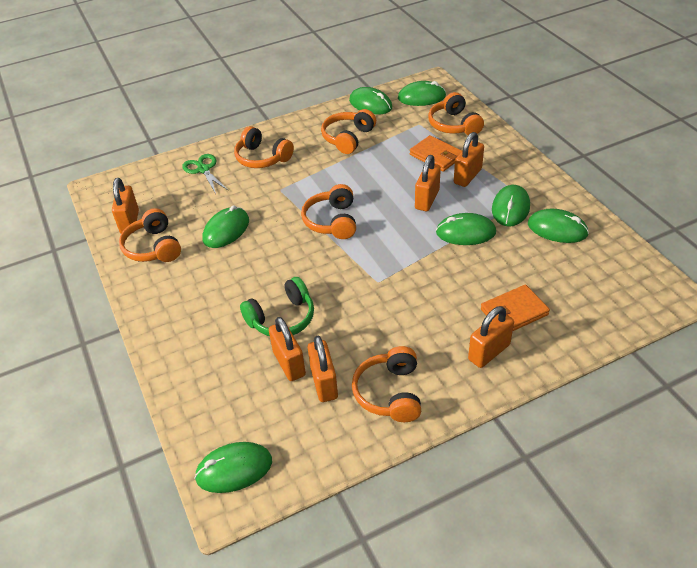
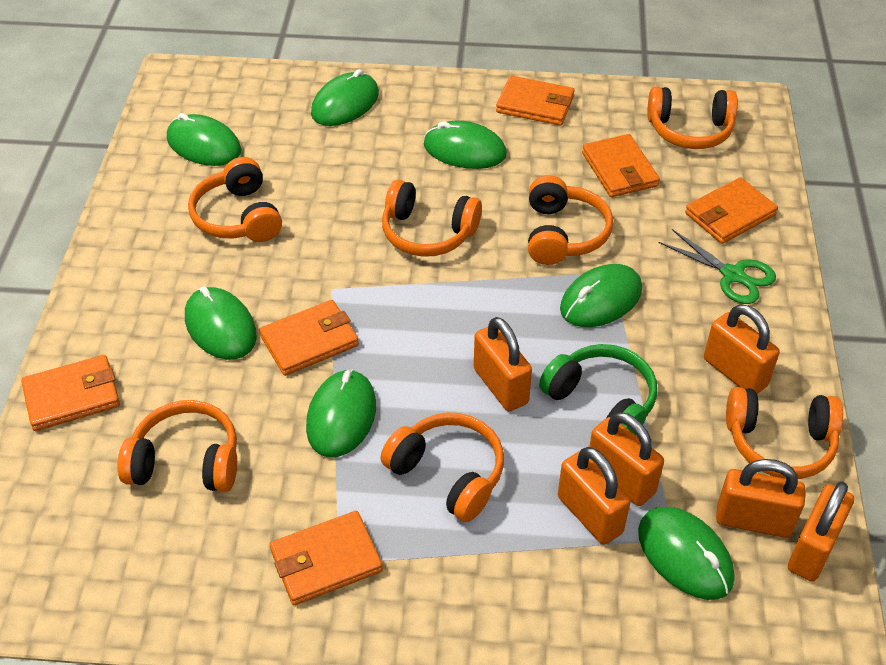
orange headphones: [119,208,181,262] [234,126,294,168] [301,184,356,239] [321,109,376,154] [352,346,421,422] [428,92,484,135] = 6 -> [118,400,237,492] [188,157,282,242] [381,413,504,522] [382,180,482,257] [528,175,613,265] [647,87,738,149] [726,387,843,479] = 7
orange wallet: [410,135,462,172] [481,284,550,331] = 2 -> [21,355,120,431] [259,300,359,376] [270,511,383,605] [496,75,575,126] [582,134,660,197] [685,177,778,244] = 6

